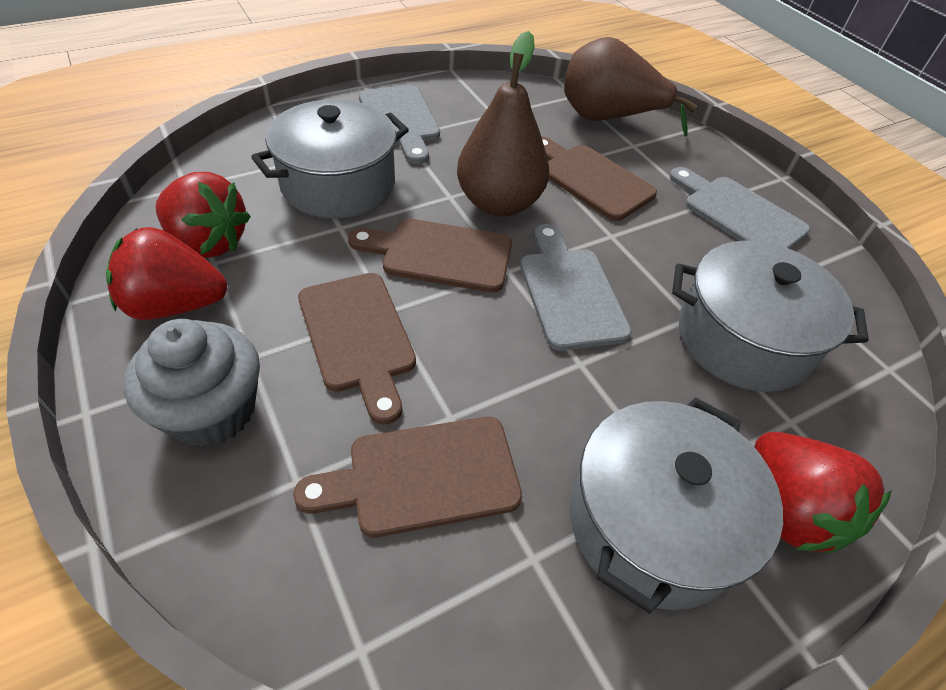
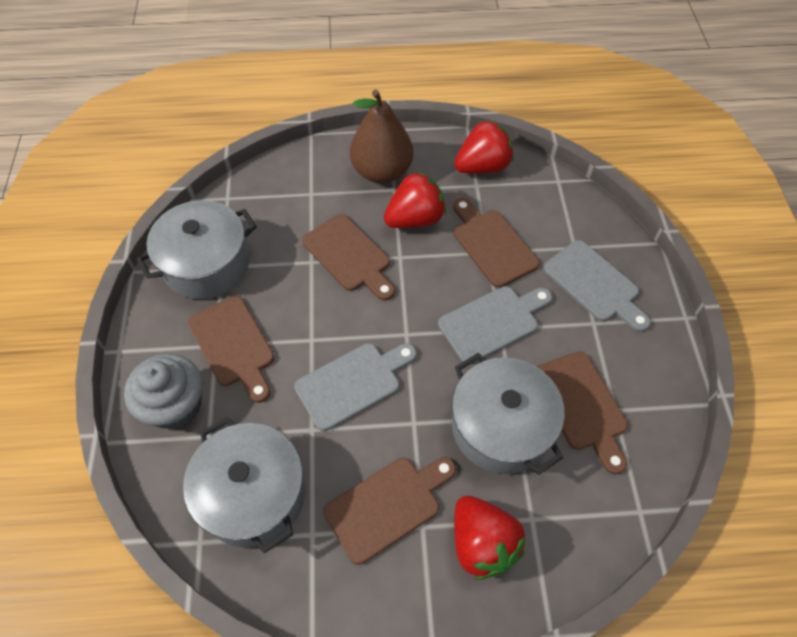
brown cutting board: [293,417,522,537] [298,273,416,424] [348,218,512,292] [541,136,657,221] = 4 -> [188,296,274,403] [302,214,395,301] [324,457,456,565] [453,198,540,288] [537,351,628,474] = 5
brown pear: [457,31,549,216] [564,37,697,136] = 2 -> [350,89,413,183] = 1

